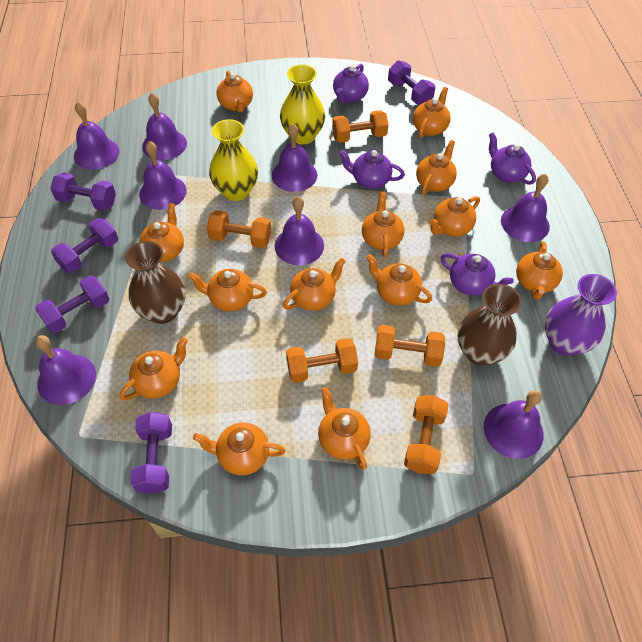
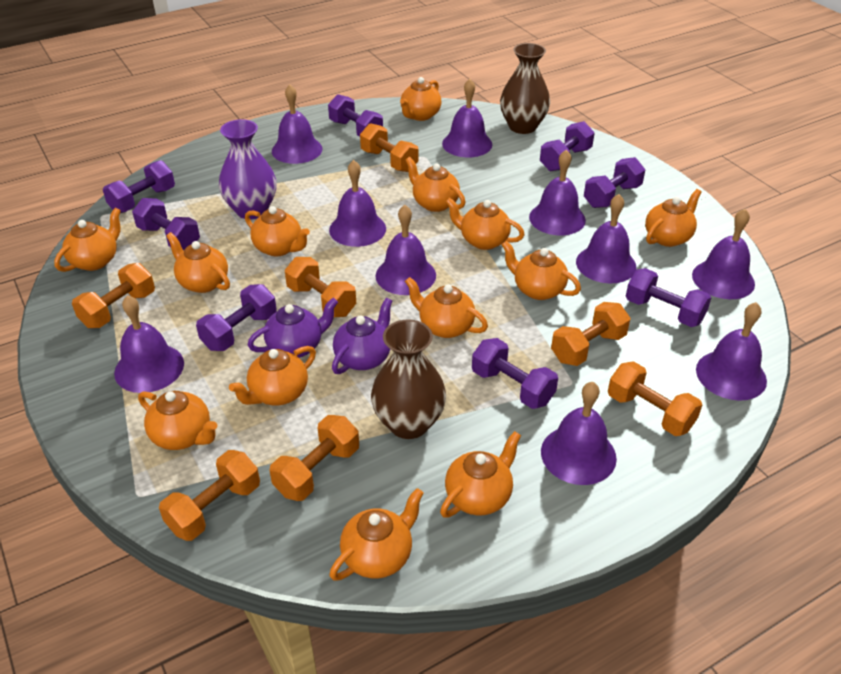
orange dumbbell: [207,210,271,248] [286,338,358,383] [332,110,389,143] [374,325,445,367] [404,395,449,474] = 5 -> [72,263,155,328] [159,450,260,541] [269,415,359,501] [285,257,356,317] [360,123,418,172] [551,302,630,366] [608,361,702,436] = 7
purple bell: [35,335,96,405] [74,102,120,170] [139,141,187,210] [142,93,187,160] [272,124,317,192] [275,196,324,265] [484,390,544,459] [501,174,550,242] = 8 -> [114,295,184,393] [272,84,322,164] [329,160,386,247] [376,205,436,295] [442,79,492,157] [529,150,586,235] [541,382,617,485] [576,194,636,283] [692,209,755,299] [696,302,767,401] = 10
purple dumbbell: [35,275,109,333] [50,173,116,211] [51,218,118,273] [130,412,172,494] [388,60,435,105] = 5 -> [103,160,175,213] [132,198,200,250] [196,284,277,351] [328,94,383,137] [472,338,558,409] [540,121,595,171] [584,157,645,208] [626,268,711,327] = 8
purple teapot: [333,64,369,103] [339,150,405,189] [440,253,514,296] [489,132,536,185] = 4 -> [248,298,338,358] [332,298,392,374] = 2
yellow vase: [209,119,258,201] [280,64,325,144] = 2 -> none = 0

